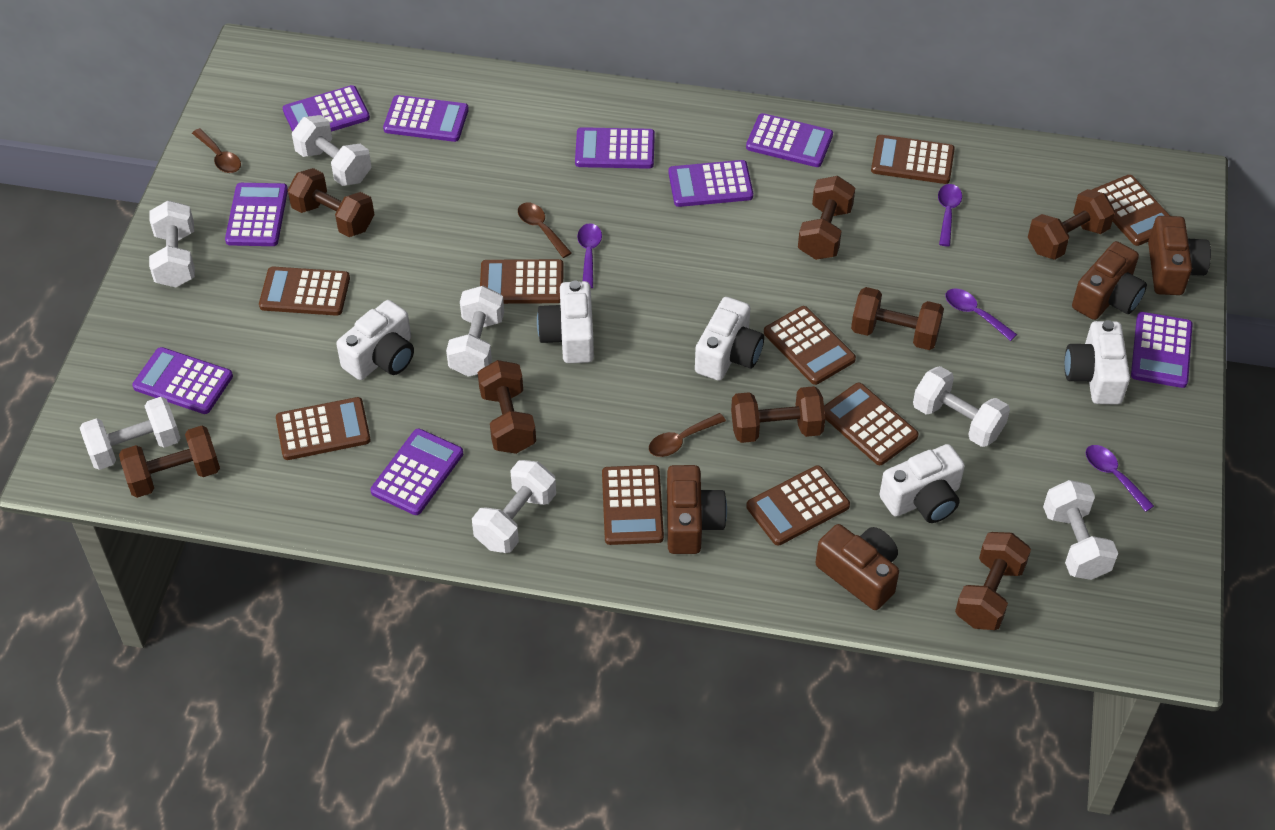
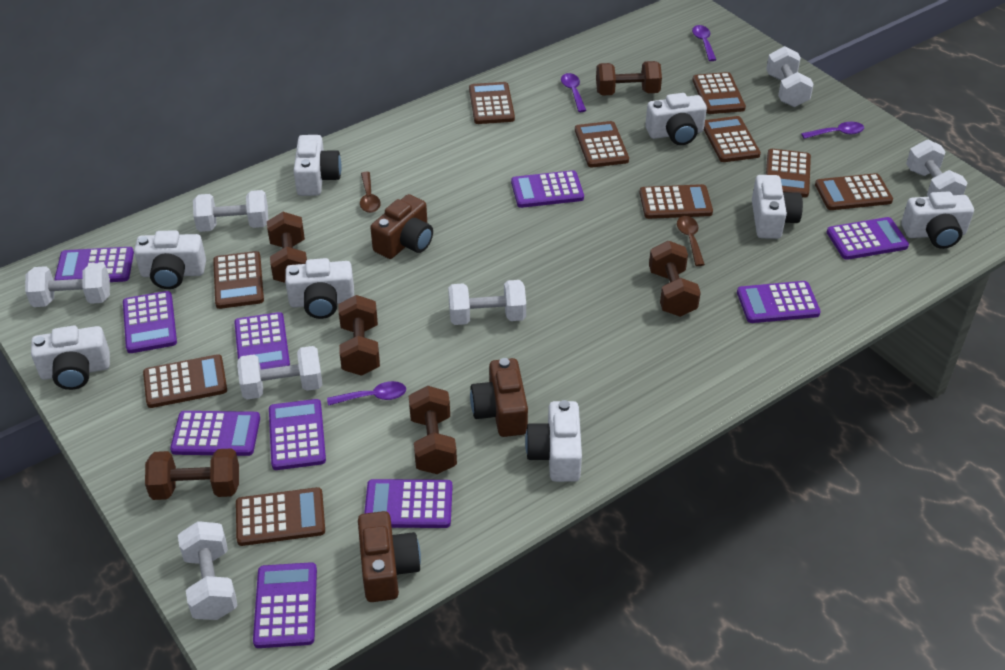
brown calculator: [259,267,350,316] [276,397,371,460] [480,259,564,304] [602,465,664,545] [746,465,850,545] [764,306,856,385] [824,383,919,465] [871,135,955,184] [1092,175,1170,246] = 9 -> [143,354,227,408] [213,251,264,309] [236,487,325,546] [469,82,515,124] [575,121,629,167] [639,184,713,219] [692,72,746,114] [704,116,761,162] [766,149,811,197] [815,173,893,210] = 10
brown camera: [667,465,727,554] [815,524,899,610] [1072,241,1147,320] [1148,216,1211,295] = 4 -> [358,511,421,602] [370,194,433,259] [470,358,528,437] = 3
brown dumbbell: [119,426,220,498] [288,168,374,237] [478,360,536,454] [731,386,825,443] [798,176,855,260] [851,287,944,350] [955,532,1031,630] [1028,189,1115,260] = 8 -> [145,448,239,500] [267,212,307,283] [338,295,380,376] [409,386,457,474] [596,61,662,96] [649,241,701,317] = 6
brown spoon: [192,128,241,173] [518,203,571,258] [649,413,726,457] = 3 -> [360,172,381,213] [677,216,705,266] = 2
purple calculator: [132,347,233,414] [225,183,288,246] [283,85,370,132] [370,429,463,515] [383,95,469,142] [575,127,655,169] [669,160,753,207] [746,113,833,167] [1131,312,1193,388] = 9 -> [54,247,134,282] [123,291,177,353] [170,411,260,456] [234,312,290,370] [253,562,317,648] [269,399,326,470] [364,479,453,528] [511,170,584,208] [737,281,821,323] [827,217,909,260] = 10
white camera: [336,300,414,380] [537,281,594,363] [695,297,764,381] [879,444,965,523] [1064,320,1130,405] = 5 -> [31,326,110,390] [134,230,206,289] [285,258,354,319] [294,135,342,196] [525,400,582,482] [645,93,707,145] [752,175,803,239] [901,191,974,249] = 8

